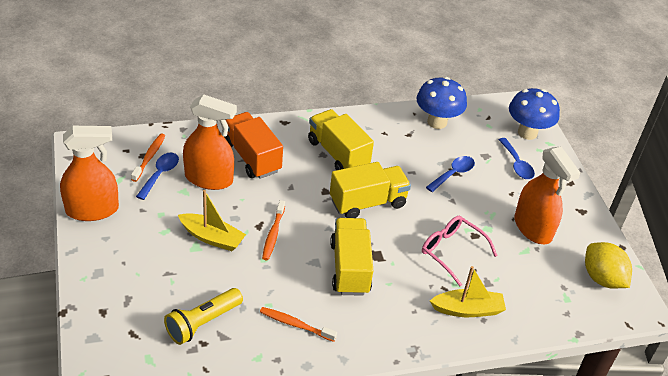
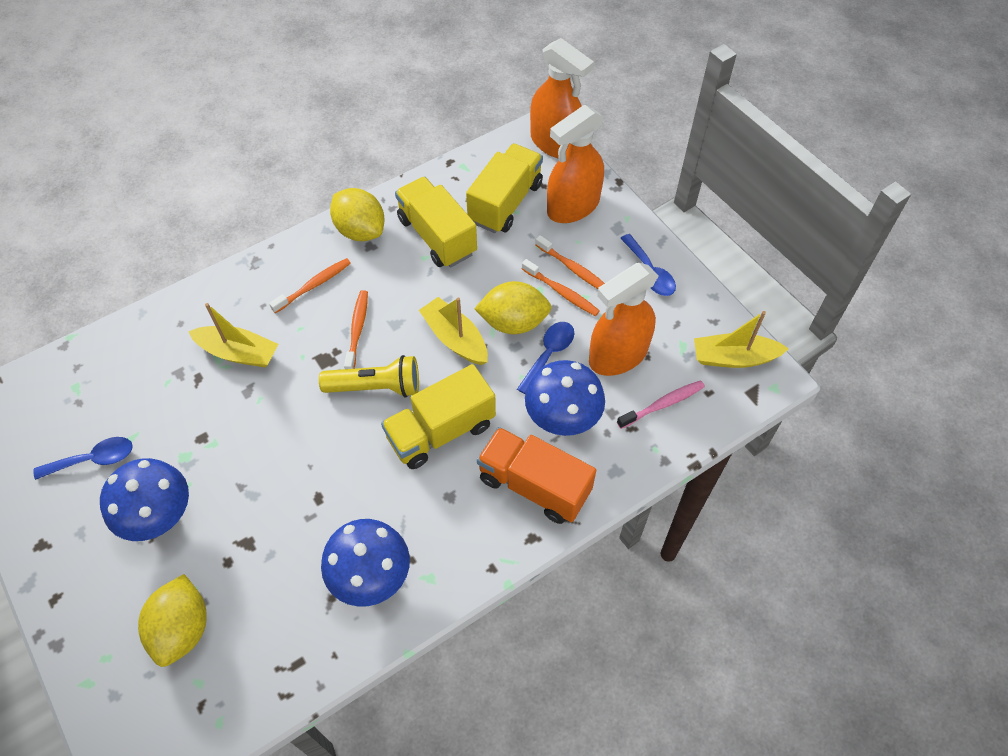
blue mushroom: [417,77,467,129] [509,88,560,140] = 2 -> [100,458,189,541] [321,519,410,607] [525,360,605,436] = 3
orange toothbrush: [131,134,165,182] [260,307,337,342] [262,200,285,260] = 3 -> [269,258,351,313] [344,290,368,369] [522,259,600,316] [535,235,605,289] = 4
pink glasses: [422,216,498,286] = 1 -> none = 0
pink toothbrush: none = 0 -> [617,380,705,429] = 1
yellow boat: [178,190,246,251] [430,266,506,317] = 2 -> [188,303,278,367] [419,297,488,365] [694,311,789,368] = 3
yellow lemon: [585,242,632,288] = 1 -> [138,574,207,667] [330,188,385,241] [474,281,551,334] = 3

